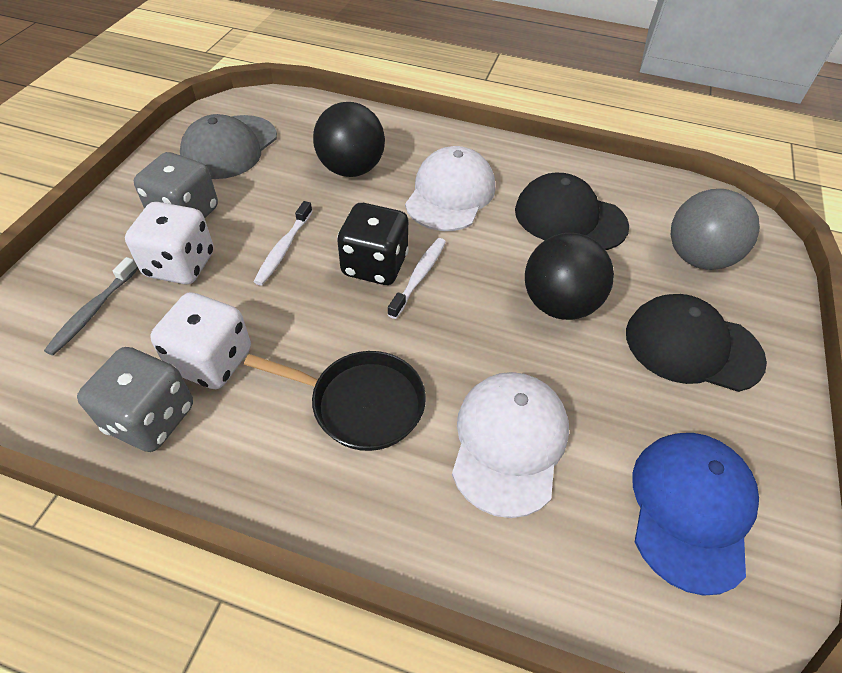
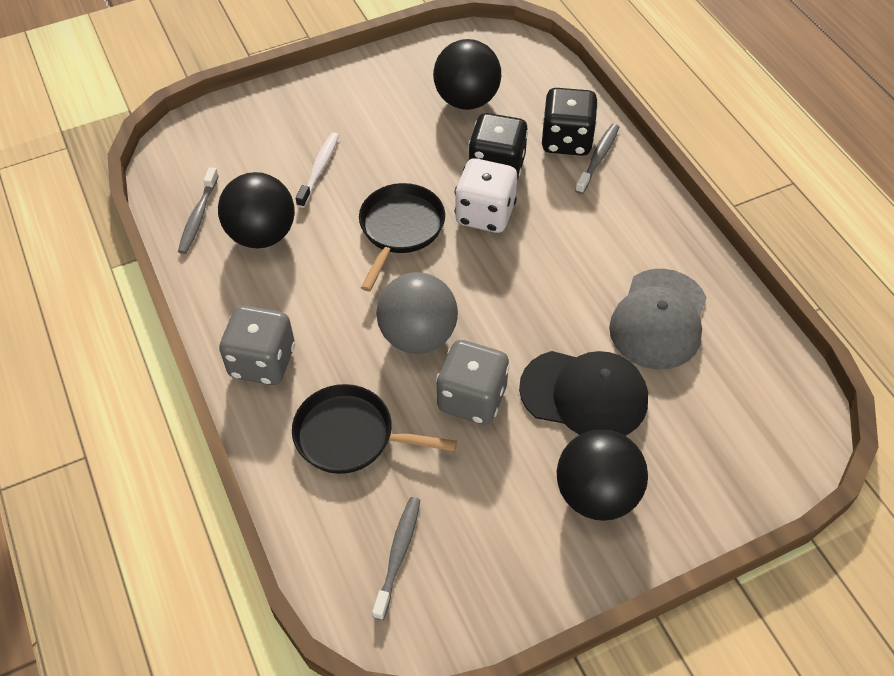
black ball: [313,102,385,177] [525,233,614,320] = 2 -> [218,172,295,249] [433,39,501,110] [557,429,648,521] = 3
black cap: [515,172,629,250] [626,294,767,392] = 2 -> [519,351,648,436] = 1
black dice: [337,203,409,285] = 1 -> [468,113,528,180] [542,88,598,156] = 2
black pan: [244,351,426,451] = 1 -> [292,384,457,474] [359,183,445,291] = 2
blue cap: [632,433,759,596] = 1 -> none = 0
grey toothbrush: [44,257,138,355] = 1 -> [178,167,219,254] [372,497,420,620] [575,124,619,194] = 3
white cap: [405,146,495,231] [452,372,569,518] = 2 -> none = 0
white dice: [125,202,214,284] [150,292,251,389] = 2 -> [454,158,517,233] = 1
white toothbrush: [254,201,313,285] [387,238,446,319] = 2 -> [296,132,339,208] = 1

